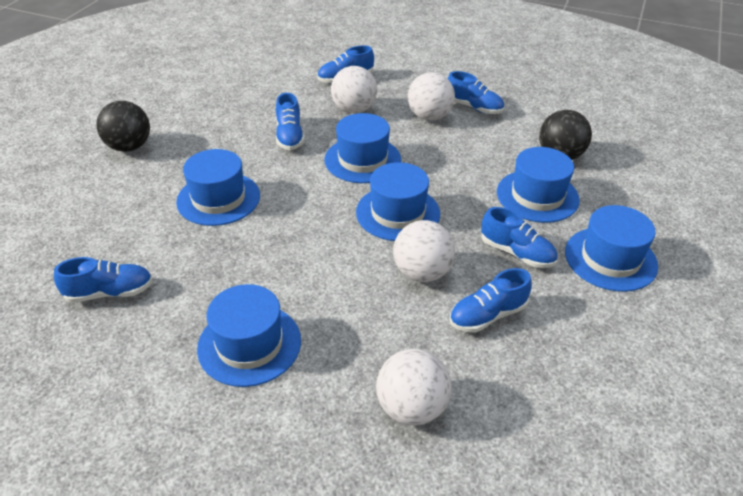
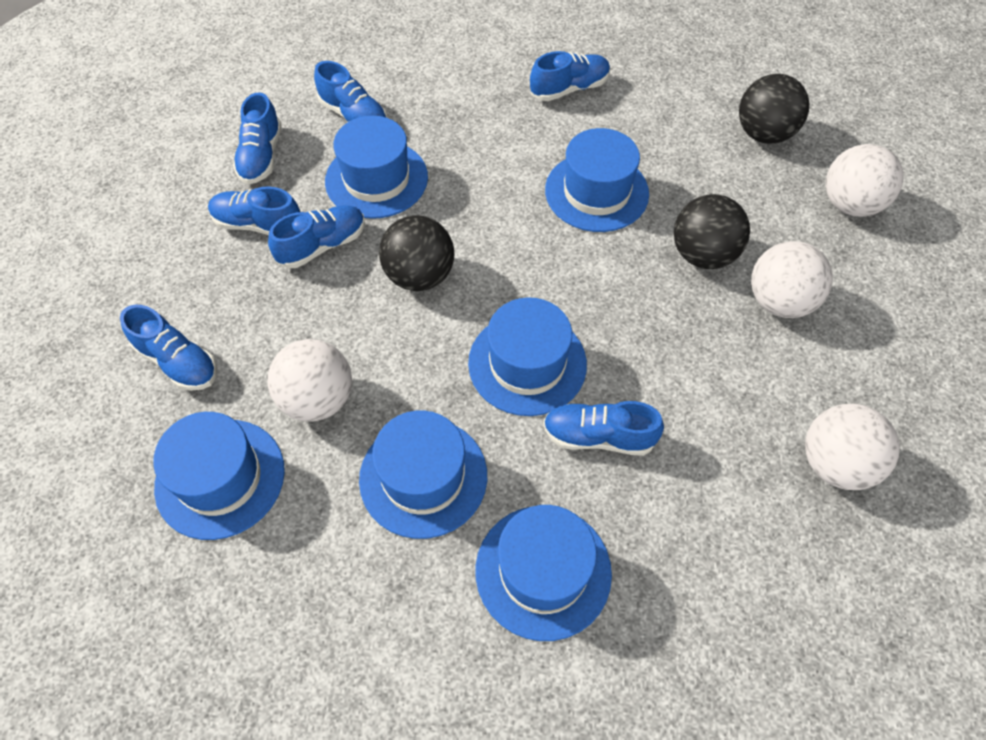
black ball: [97,101,150,152] [539,110,592,160] = 2 -> [379,215,455,291] [674,194,750,269] [739,74,809,144] = 3
blue shoe: [54,257,153,303] [276,93,304,150] [317,45,374,83] [447,71,504,114] [449,268,532,333] [481,207,558,268] = 6 -> [120,305,217,391] [208,187,300,235] [233,92,282,184] [268,205,365,268] [314,61,387,122] [530,51,610,101] [543,401,664,456] = 7

